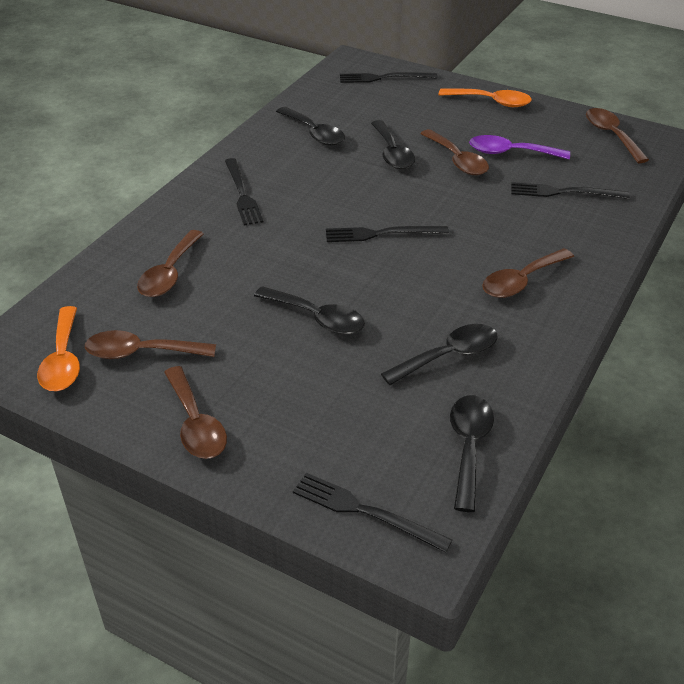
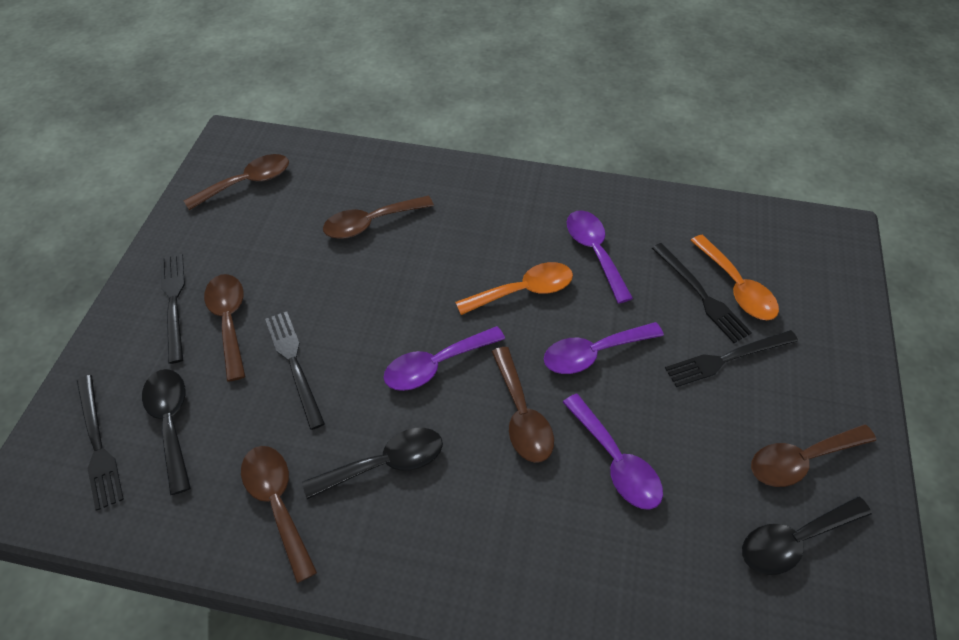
black spoon: [254,286,365,335] [276,107,345,146] [371,120,415,169] [381,324,497,385] [450,395,494,512] = 5 -> [142,369,191,495] [302,428,443,499] [742,496,872,575] = 3
purple spoon: [469,135,570,159] = 1 -> [384,326,505,391] [544,322,664,374] [563,393,663,510] [567,210,633,303] = 4

